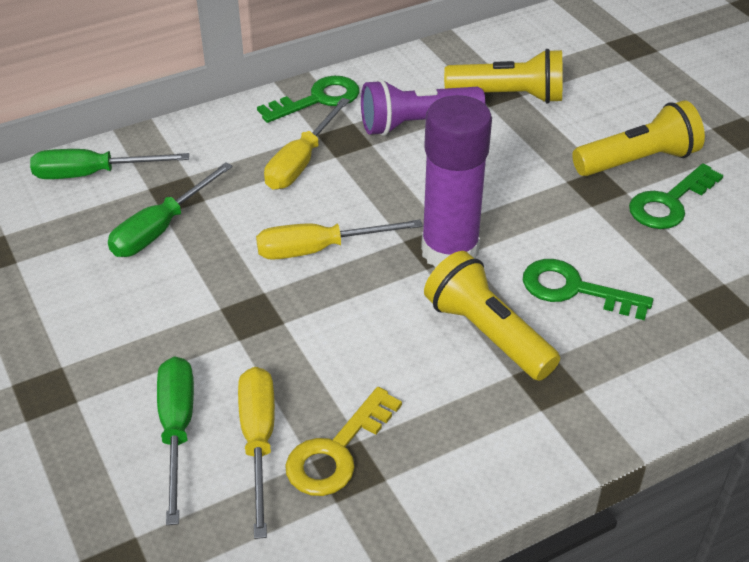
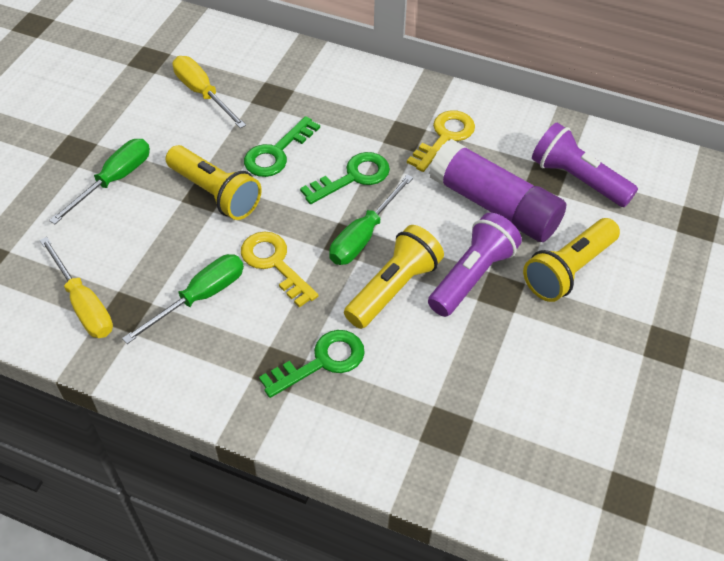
purple flashlight: [361,79,486,136] = 1 -> [428,213,522,317] [532,123,638,207] = 2
yellow key: [285,387,402,496] = 1 -> [241,231,318,308] [407,110,475,172] = 2
yellow screwdriver: [238,367,275,539] [256,220,423,260] [264,98,350,189] = 3 -> [40,237,113,338] [173,56,246,129] = 2

